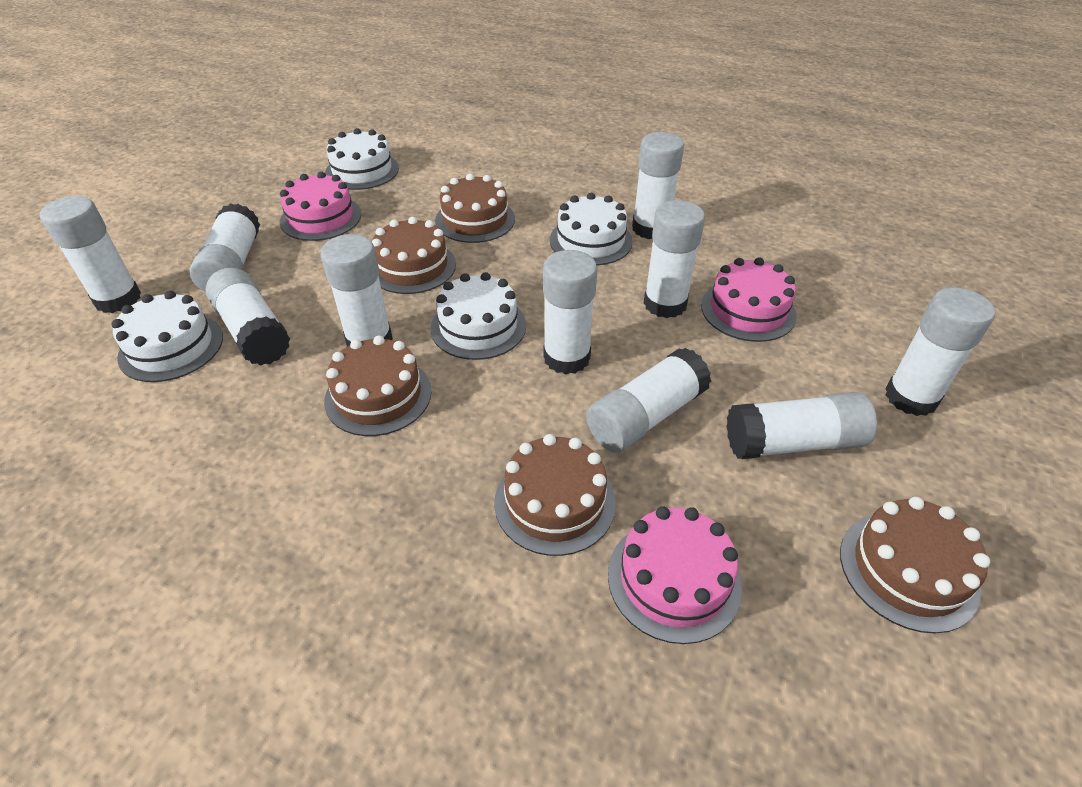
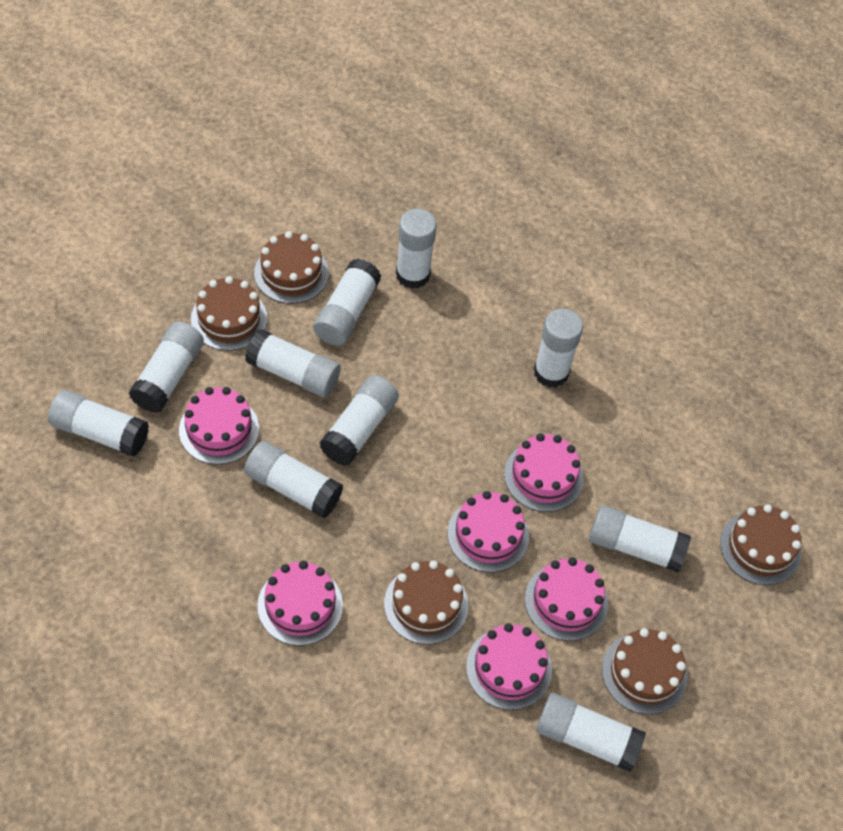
pink cake: [280,172,362,241] [608,506,742,644] [701,258,797,342] = 3 -> [179,387,259,465] [258,561,343,646] [448,491,529,572] [466,623,552,710] [504,433,584,512] [525,557,608,641] = 6
white cake: [111,291,223,382] [325,128,399,190] [431,272,526,360] [550,193,633,266] = 4 -> none = 0

